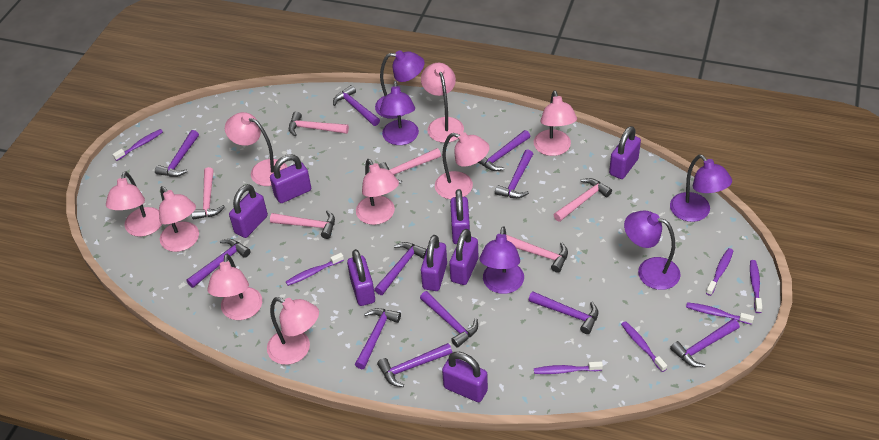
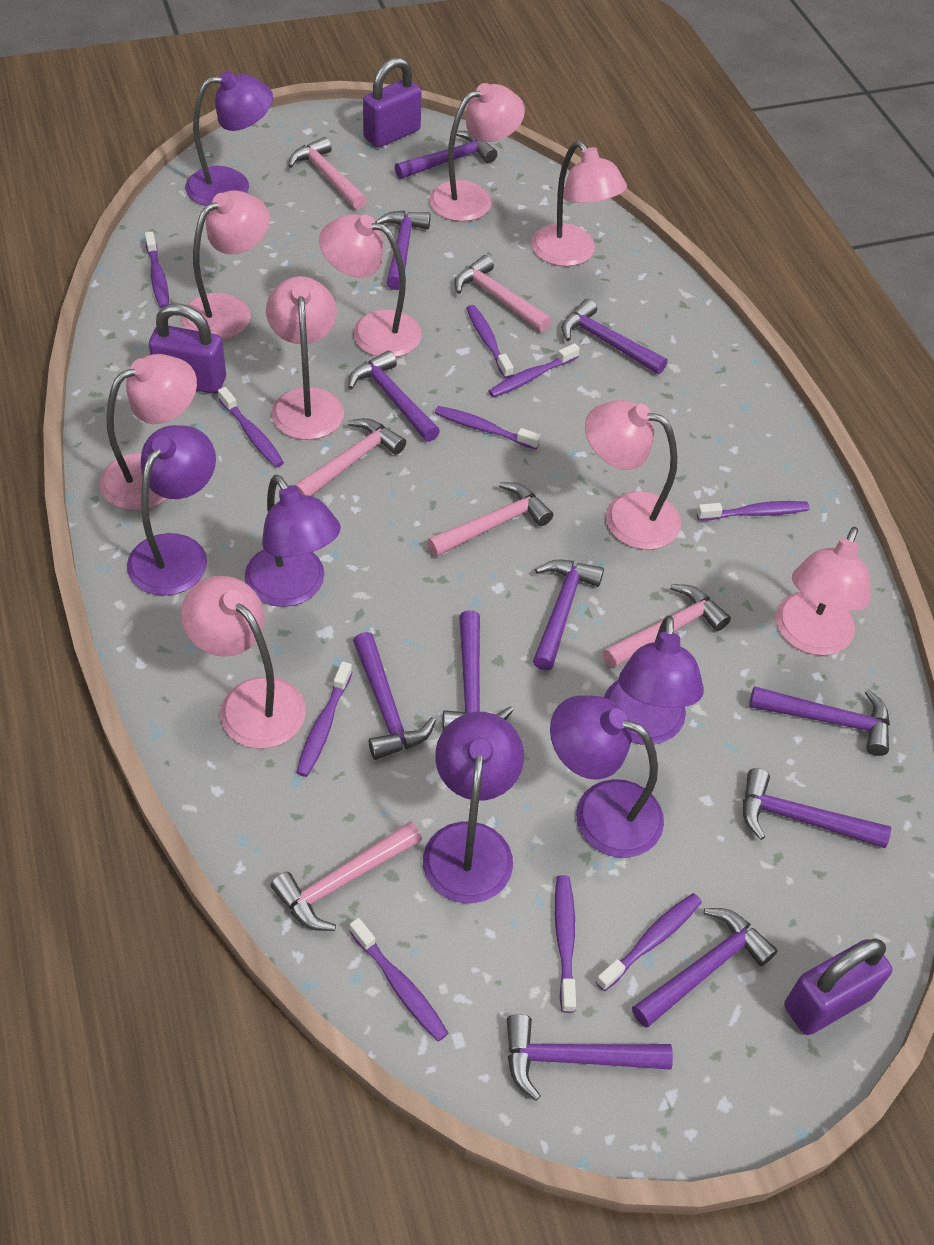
purple lamp: [375,50,425,119] [380,81,419,145] [479,226,524,294] [624,210,681,290] [670,155,732,222] = 5 -> [127,425,216,596] [185,71,273,206] [245,475,341,607] [423,712,524,903] [550,695,664,858] [604,615,704,745] = 6
purple padlock: [229,184,268,238] [270,154,311,203] [347,249,375,306] [421,235,447,291] [442,352,488,402] [449,229,479,285] [450,189,470,244] [609,126,641,179] = 8 -> [149,304,226,394] [363,57,422,147] [784,938,892,1035] = 3
purple toothbrush: [113,129,163,161] [286,253,344,286] [534,361,603,374] [621,321,667,372] [686,302,754,325] [706,248,733,296] [750,260,762,313] = 7 -> [145,231,169,308] [218,387,284,467] [296,661,352,777] [349,918,448,1042] [435,406,541,450] [466,305,513,379] [488,343,580,398] [555,875,576,1013] [596,893,702,991] [697,501,809,521] = 10

